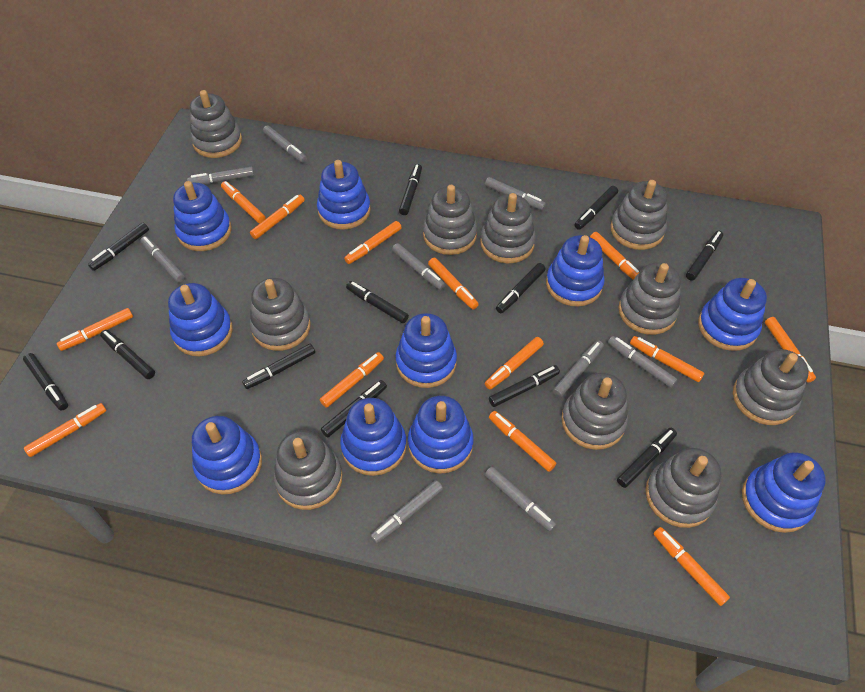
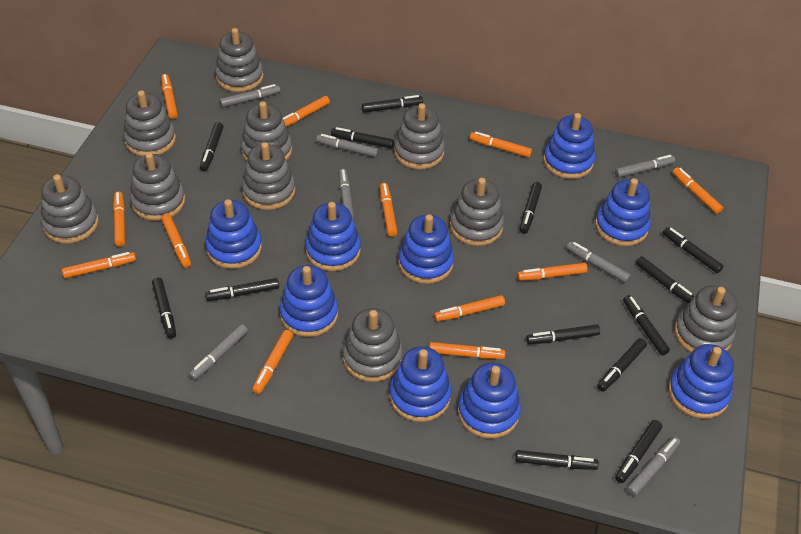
black marker: [23,353,68,410] [88,223,149,271] [100,330,155,379] [242,344,315,389] [321,380,387,437] [346,281,409,323] [399,164,422,215] [489,365,560,407] [496,263,545,313] [574,186,618,230] [617,428,677,488] [686,231,723,281] = 12 -> [152,278,176,339] [200,122,223,171] [205,278,279,301] [331,127,394,148] [362,95,423,113] [515,450,599,470] [520,182,542,234] [526,324,600,344] [597,338,647,392] [615,420,662,483] [623,295,670,355] [636,256,694,303] [663,227,723,273] = 13
blue stacking toy: [168,283,233,356] [173,181,232,251] [192,416,262,494] [317,160,371,230] [340,398,407,476] [396,313,457,388] [408,396,473,474] [546,235,605,307] [698,278,767,351] [742,452,826,533] = 10 -> [205,199,262,269] [279,265,338,337] [305,202,361,271] [389,347,451,422] [398,214,454,284] [458,363,521,439] [543,113,595,179] [595,178,651,246] [668,344,734,419] = 9
grey marker: [140,236,185,283] [187,167,254,185] [263,125,307,163] [370,480,443,544] [392,243,446,290] [485,177,546,210] [485,467,557,532] [553,340,604,398] [608,336,678,388] = 9 -> [189,324,248,380] [220,84,281,107] [316,134,379,157] [339,169,354,220] [566,242,631,283] [615,155,675,178] [627,436,680,497] = 7
orange marker: [24,403,106,457] [57,308,133,351] [221,181,266,223] [250,195,305,239] [320,352,384,408] [344,221,402,264] [428,258,479,309] [485,337,544,390] [489,411,556,472] [590,232,639,280] [630,336,704,382] [653,527,730,606] [765,317,816,383] = 13 -> [62,252,136,279] [113,191,125,247] [161,74,178,119] [161,214,191,268] [252,330,293,394] [283,96,330,127] [380,183,398,237] [429,342,505,359] [434,295,505,322] [470,132,532,158] [517,263,588,281] [672,167,723,214] = 12

